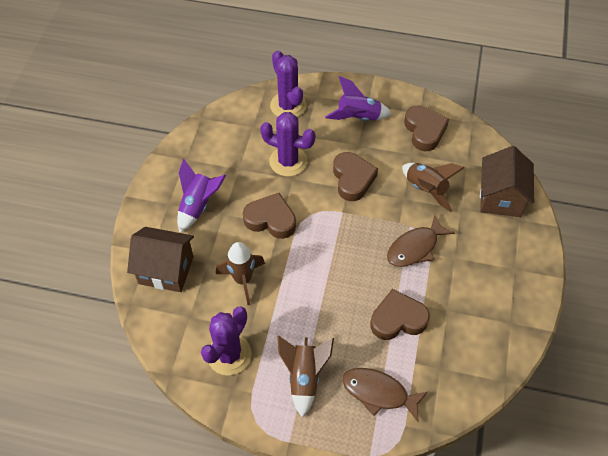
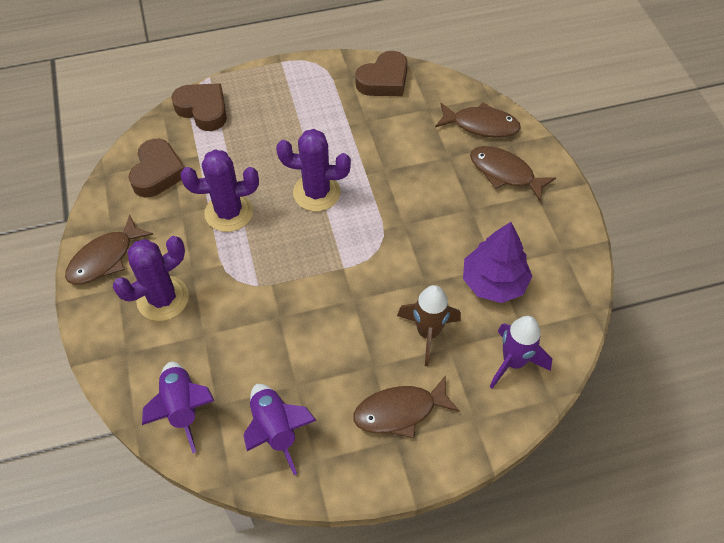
brown fish: [342,368,428,422] [387,215,455,267] = 2 -> [65,214,153,284] [353,375,460,438] [435,102,521,137] [470,146,556,201] = 4
brown heart: [243,193,296,239] [333,152,378,201] [370,289,430,340] [404,106,449,151] = 4 -> [129,139,185,197] [171,83,227,131] [355,51,408,96] = 3
brown house: [127,227,194,292] [480,146,534,217] = 2 -> none = 0
brown rocket: [216,242,265,305] [277,335,334,418] [402,163,464,212] = 3 -> [397,285,461,366] = 1
purple rocket: [177,158,226,232] [325,76,392,121] = 2 -> [142,362,214,453] [243,384,317,475] [490,316,552,389] = 3
purple tree: none = 0 -> [463,222,532,303] = 1

